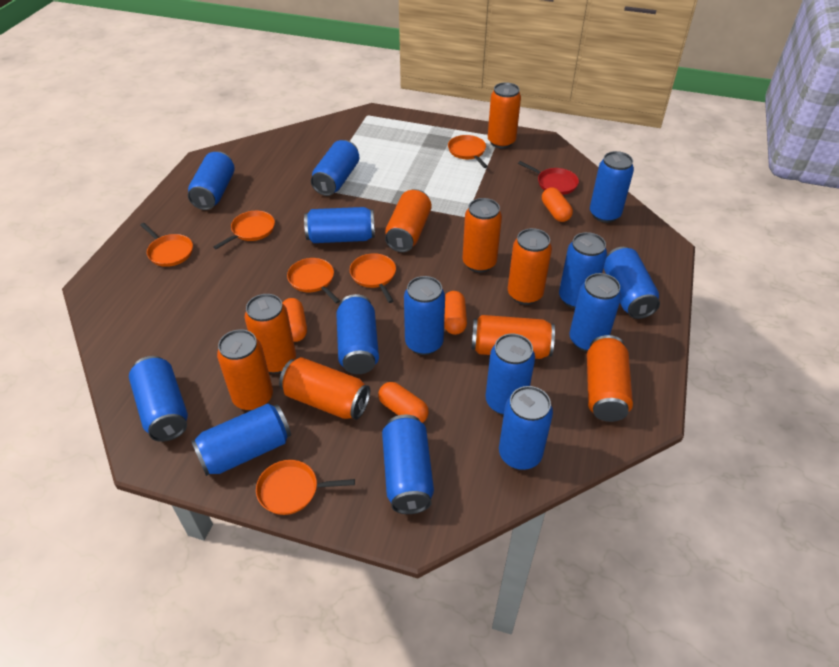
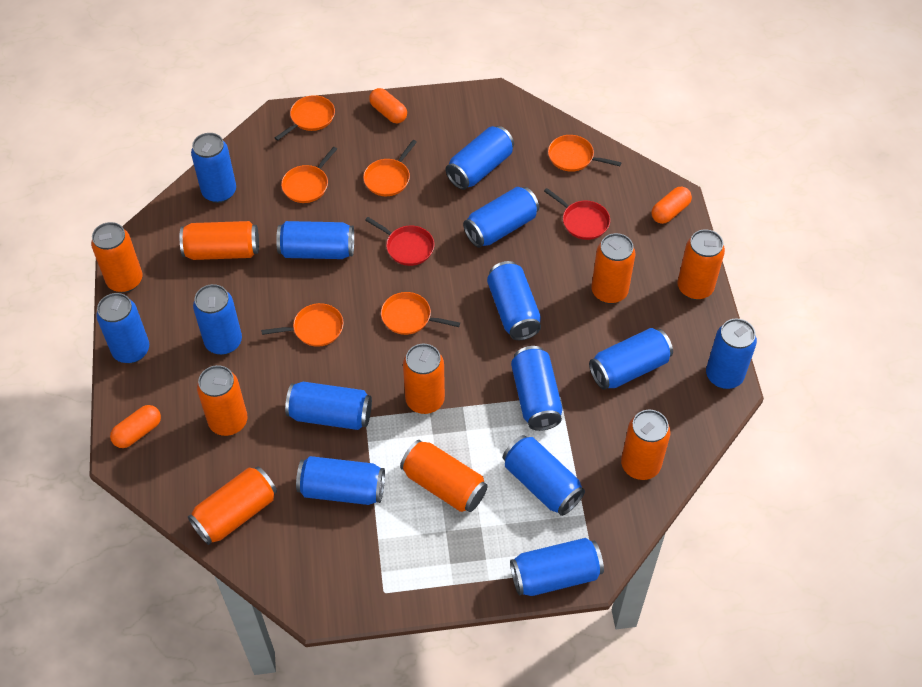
orange capsule: [282,298,307,342] [378,382,429,423] [444,291,467,335] [542,187,573,222] = 4 -> [110,405,161,448] [369,88,407,123] [652,186,692,224] = 3
red pan: [518,161,579,195] = 1 -> [365,217,434,266] [544,188,610,240] = 2

